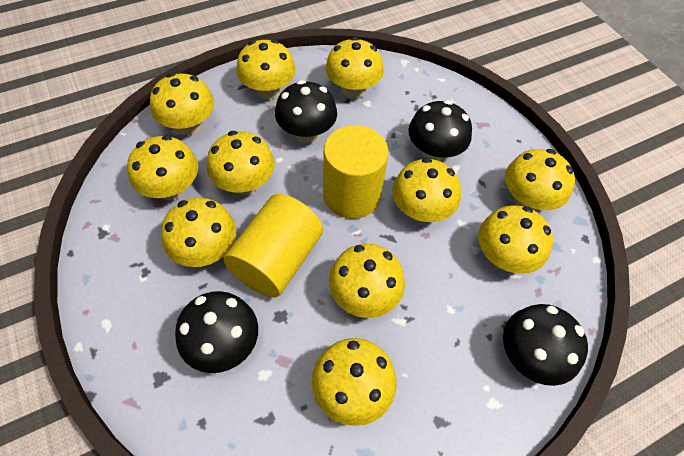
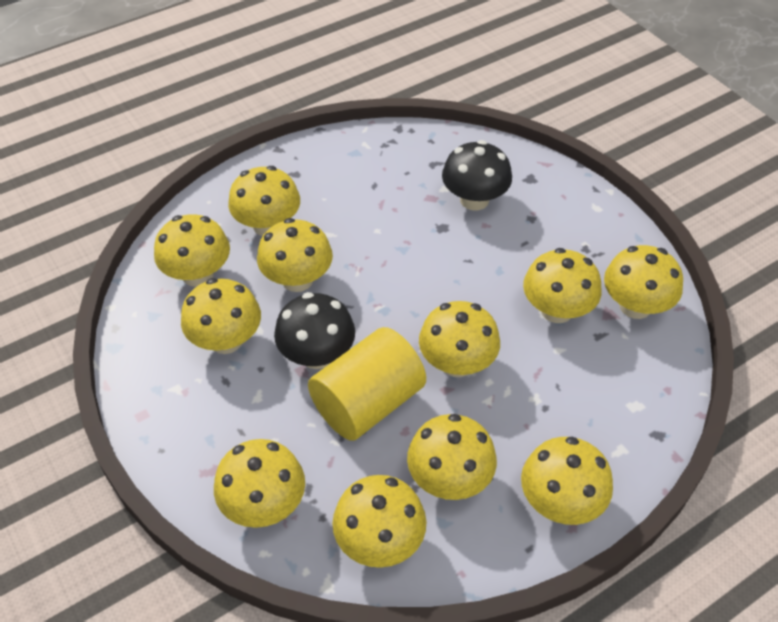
black mushroom: [175,291,258,373] [275,80,337,143] [408,100,472,161] [503,304,588,386] = 4 -> [274,292,355,369] [442,140,512,210] = 2
yellow cylinder: [224,194,323,298] [323,125,389,219] = 2 -> [308,327,426,441] = 1

